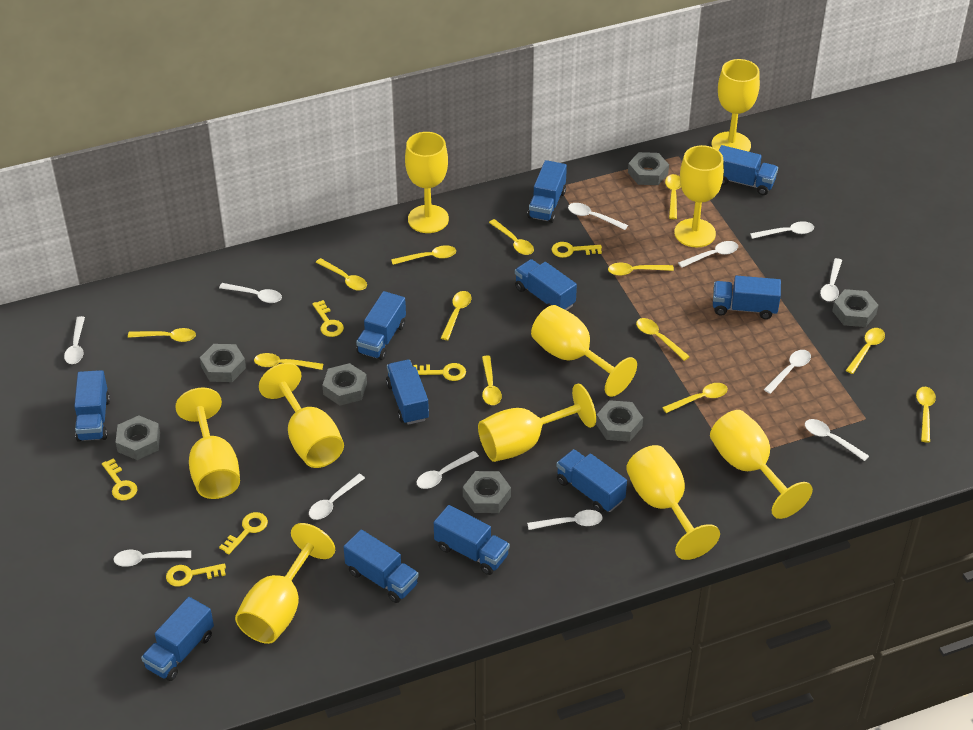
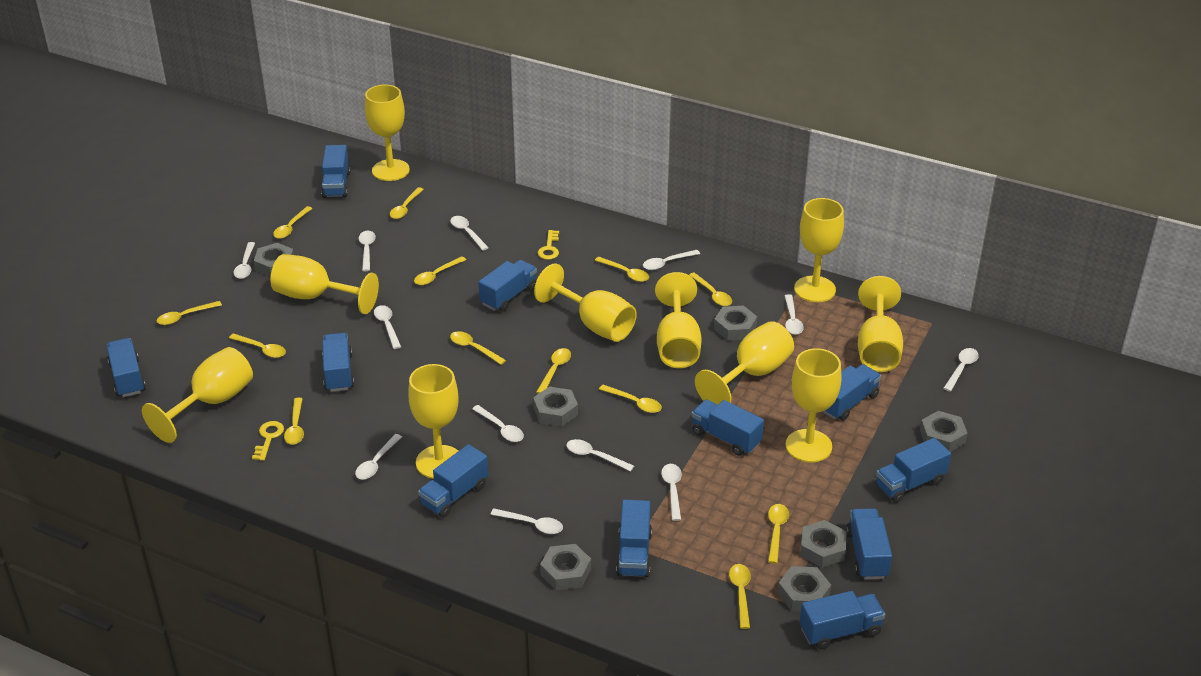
yellow key: [102,458,138,501] [166,563,226,587] [219,512,268,555] [312,300,344,337] [413,363,466,381] [552,242,602,258] = 6 -> [252,421,284,461] [538,230,559,260] = 2

